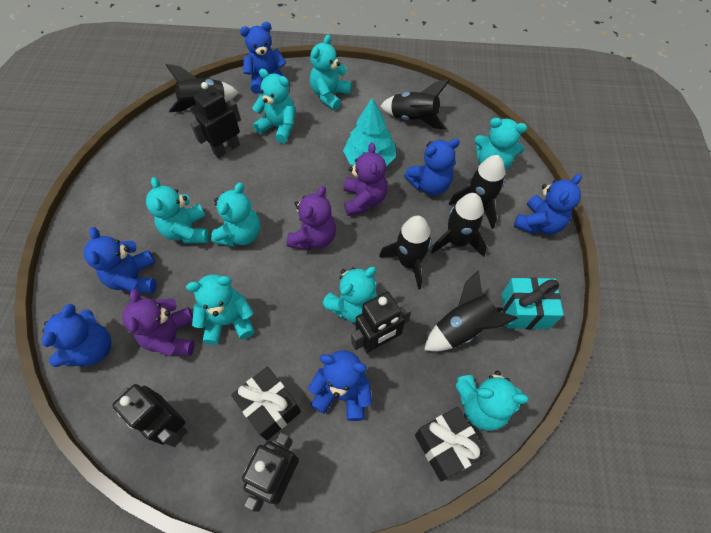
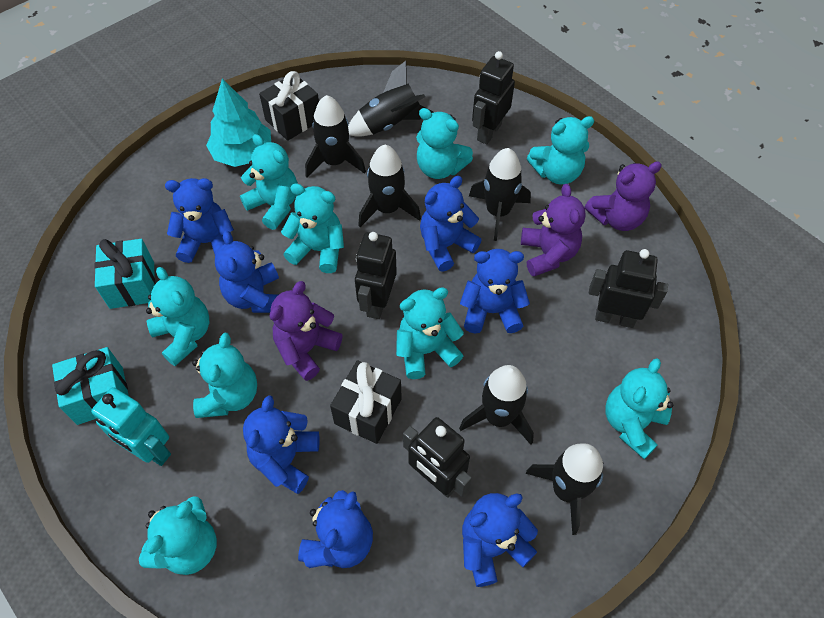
blue teddy bear: [42,304,111,367] [84,227,157,293] [240,22,286,94] [308,350,372,421] [404,138,460,195] [514,174,582,235] = 6 -> [165,178,234,263] [215,231,279,313] [243,395,320,494] [298,490,373,568] [420,176,481,272] [460,249,530,333] [462,493,538,587] = 7
turquoise gift: [502,277,564,329] = 1 -> [52,347,129,425] [94,239,155,309] = 2
turquoise robot: none = 0 -> [91,387,171,466] = 1
turquoise teddy bear: [146,177,209,243] [186,274,255,345] [211,182,260,247] [252,68,295,143] [310,35,352,110] [322,267,377,323] [456,371,529,431] [474,118,527,171] = 8 -> [139,496,217,575] [146,267,209,366] [192,333,257,418] [240,134,298,230] [281,183,344,273] [396,287,464,379] [416,108,473,179] [527,116,594,184] [605,358,673,459] = 9

